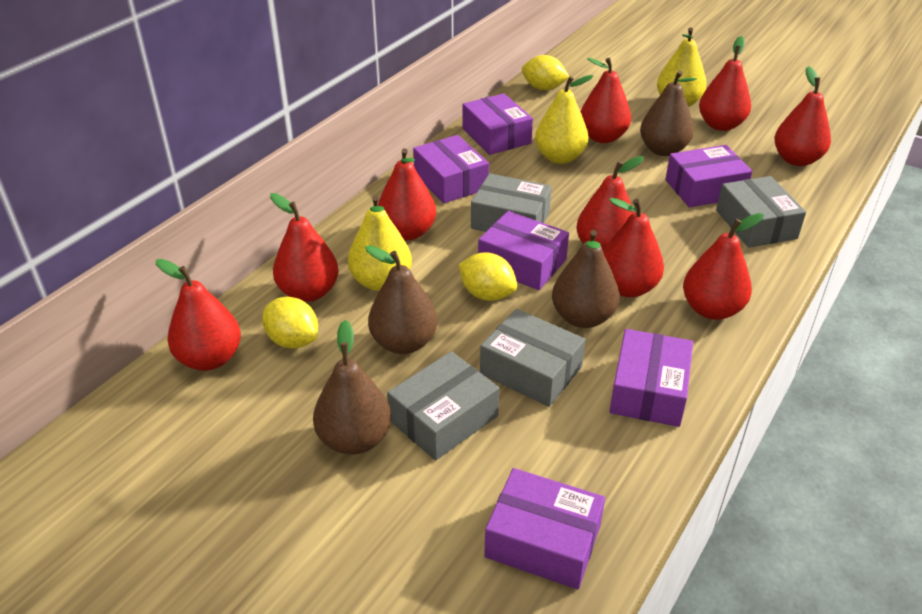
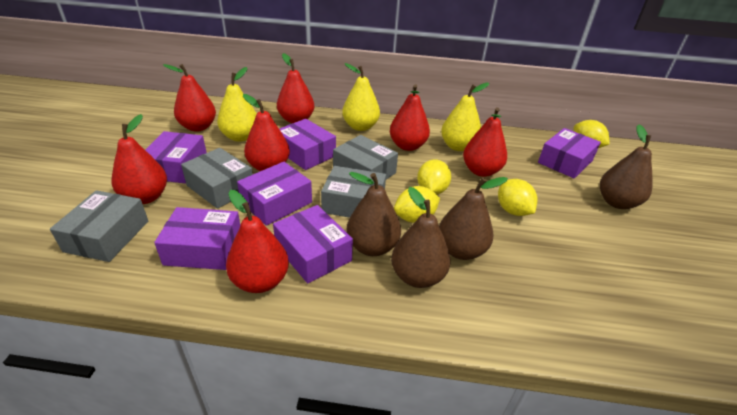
red pear: [156,259,241,371] [270,193,339,302] [378,148,436,241] [576,156,644,250] [580,58,631,143] [603,198,664,297] [683,213,764,320] [699,36,751,131] [775,66,831,166] = 9 -> [111,114,167,204] [163,64,216,132] [226,190,289,293] [243,94,290,171] [277,53,314,123] [390,84,430,151] [463,107,507,177] = 7
yellow lemon: [262,297,318,348] [458,252,517,301] [522,55,569,90] = 3 -> [394,186,440,223] [417,159,451,195] [498,179,538,216] [573,120,610,148] = 4

